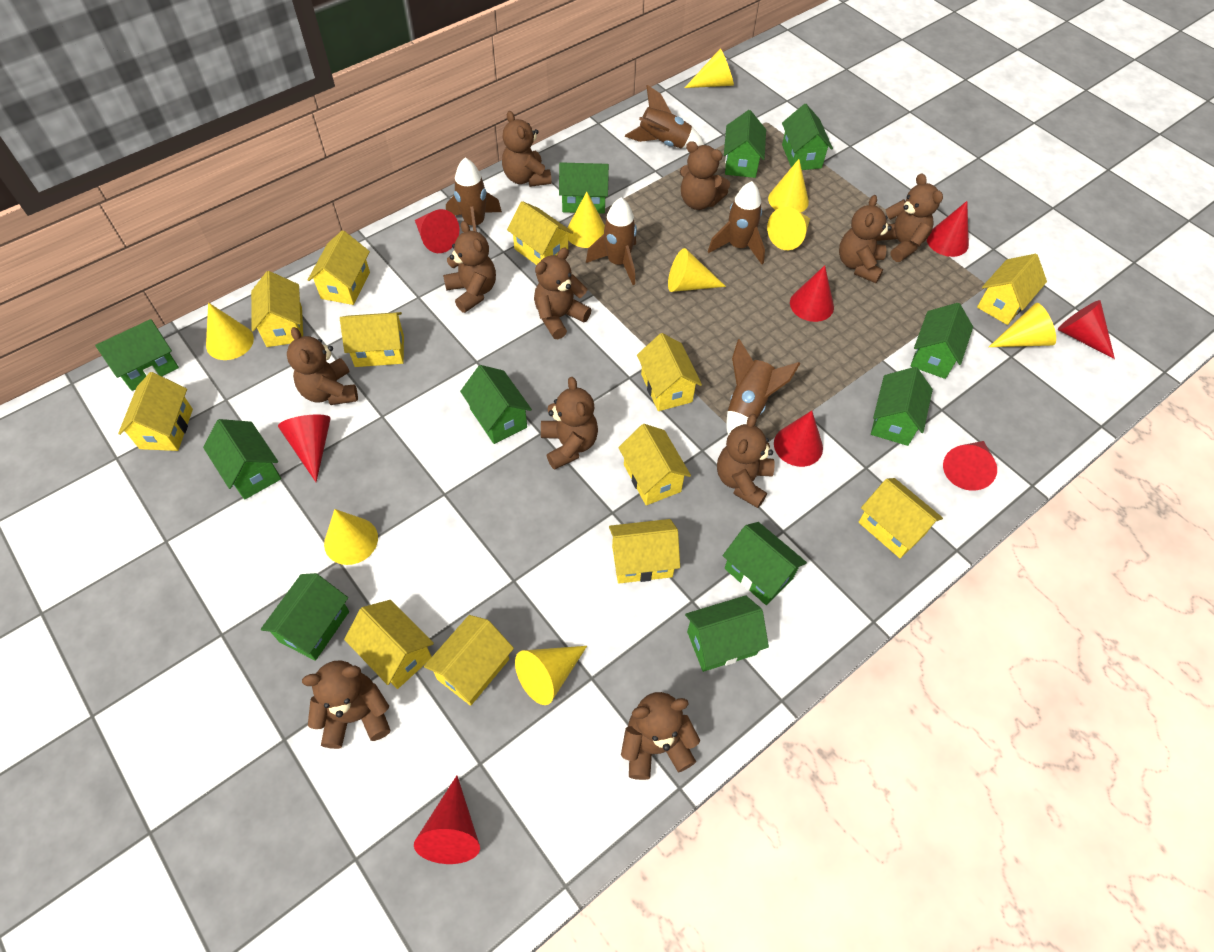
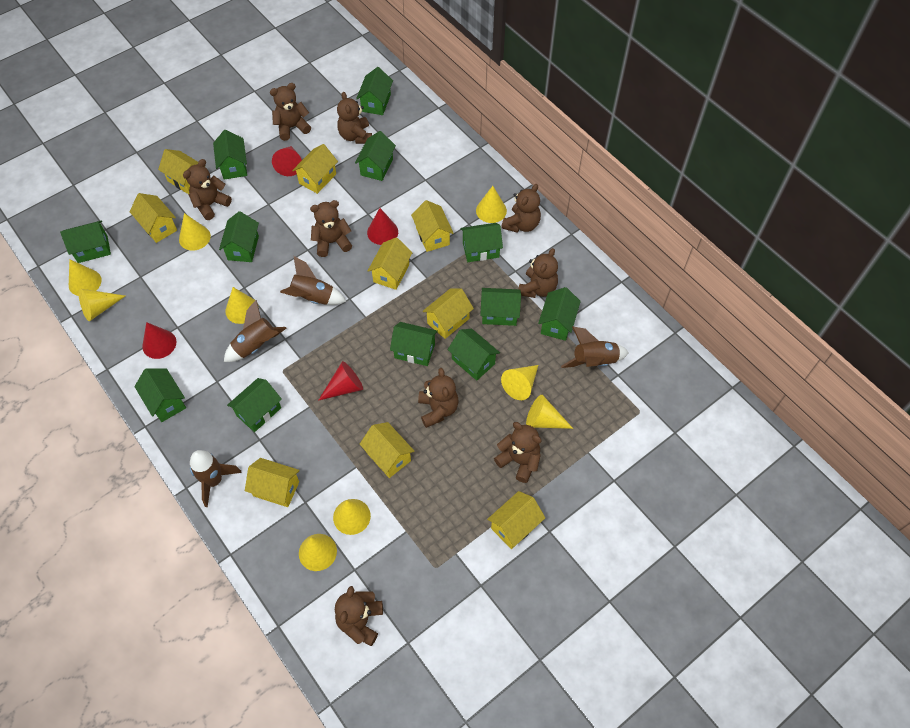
brown rocket: [446,158,502,232] [586,198,637,285] [625,85,704,149] [708,181,765,264] [726,339,800,436] = 5 -> [190,450,242,507] [224,300,287,362] [280,256,346,305] [561,327,629,368] = 4
brown teddy bear: [287,327,358,405] [302,660,391,749] [443,221,496,313] [502,111,552,187] [534,248,591,339] [541,377,598,470] [621,692,700,780] [680,141,730,210] [717,414,775,508] [839,195,892,283] [877,173,943,262] = 11 -> [183,159,232,220] [270,83,311,141] [310,200,352,257] [335,586,383,646] [337,92,372,144] [418,368,459,428] [494,422,542,483] [501,184,541,233] [519,248,558,298] = 9
green house: [95,319,179,391] [203,419,281,500] [261,573,349,661] [460,365,532,444] [559,162,609,214] [685,595,769,672] [723,522,807,605] [724,110,766,178] [782,104,833,170] [871,367,933,446] [910,303,973,379] = 11 -> [60,220,111,263] [134,368,186,422] [213,130,247,180] [219,211,259,262] [227,378,282,432] [355,131,396,181] [356,67,393,115] [390,322,438,366] [448,329,500,381] [460,223,503,262] [480,288,521,326] [538,287,581,341] = 12
red cone: [278,414,331,482] [414,775,480,864] [415,209,459,253] [774,411,823,467] [790,265,834,322] [927,201,969,257] [943,441,997,491] [1058,300,1115,359] = 8 -> [142,322,176,359] [272,146,302,176] [318,361,363,401] [367,208,398,245] = 4
yellow house: [118,372,193,451] [251,271,303,347] [308,230,370,305] [340,312,404,367] [344,600,434,689] [424,615,514,706] [507,201,573,265] [609,519,680,584] [618,424,691,505] [637,333,702,411] [858,478,943,558] [977,254,1047,325] = 12 -> [130,193,177,243] [158,149,198,194] [245,458,300,507] [292,144,338,194] [360,422,415,478] [368,238,413,290] [411,200,454,252] [423,288,474,339] [487,491,546,549] = 9

